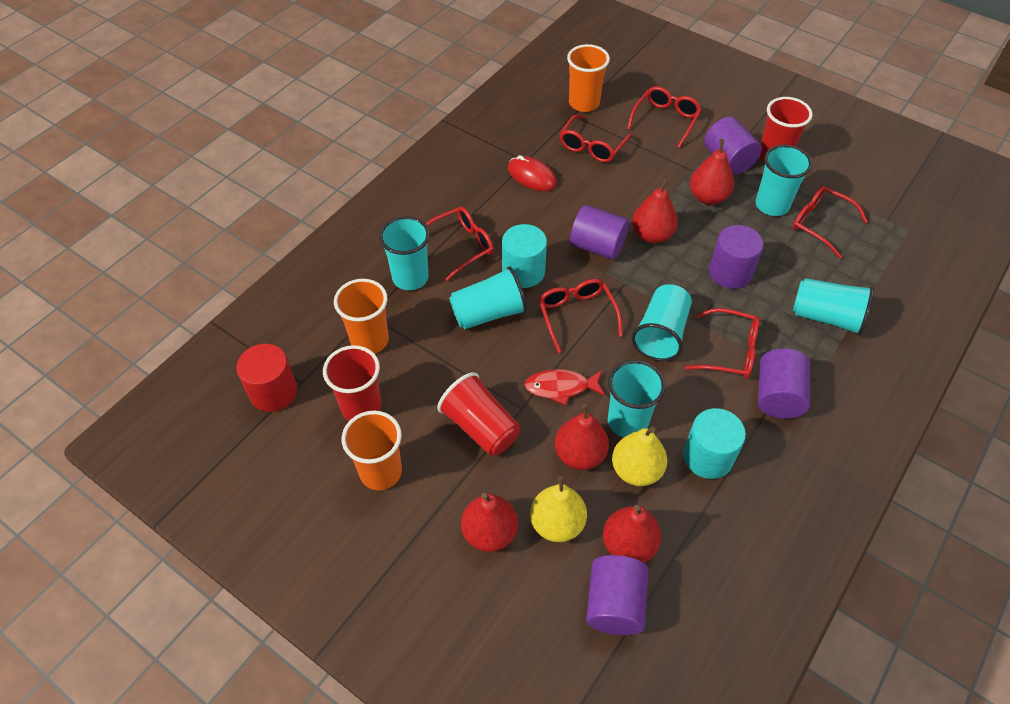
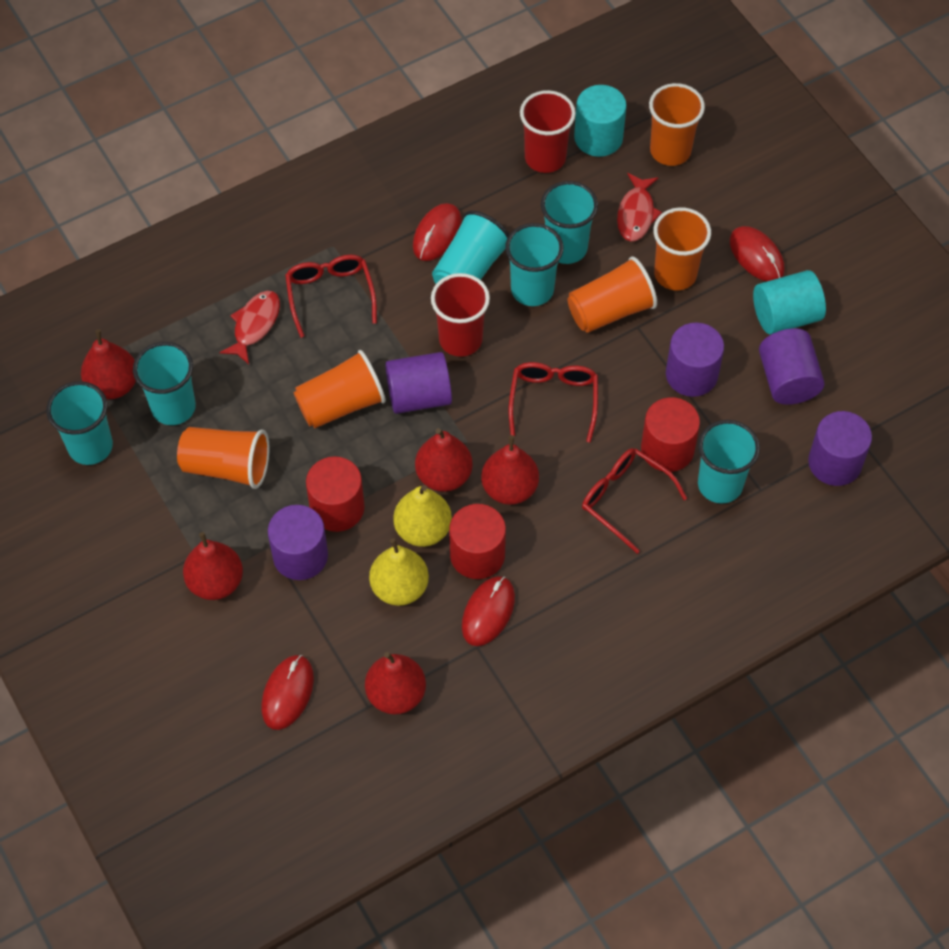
orange cup: [334,279,389,354] [342,411,402,490] [567,44,610,112] = 3 -> [177,427,270,489] [294,350,386,428] [567,256,657,333] [649,83,705,166] [653,207,711,291] = 5
red cup: [323,345,382,421] [437,372,520,456] [759,97,812,162] = 3 -> [431,273,490,357] [520,90,576,173] = 2
red cylinder: [236,344,297,412] = 1 -> [306,456,365,532] [449,504,506,579] [641,397,700,472] = 3
red fish: [525,369,605,405] = 1 -> [220,291,280,364] [617,173,662,242] = 2
red glasses: [426,207,494,281] [539,279,623,353] [560,114,632,162] [627,86,702,148] [685,308,760,378] [793,185,868,259] = 6 -> [285,255,377,338] [509,362,598,442] [582,448,687,554] = 3
red mouse: [508,155,557,191] = 1 -> [261,655,314,730] [413,203,462,261] [462,576,515,646] [730,226,785,281] = 4

